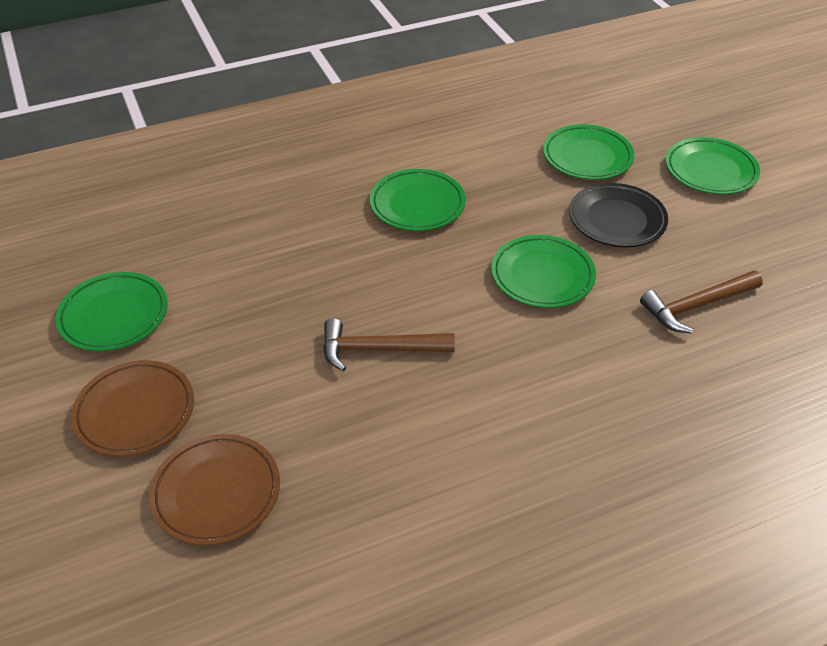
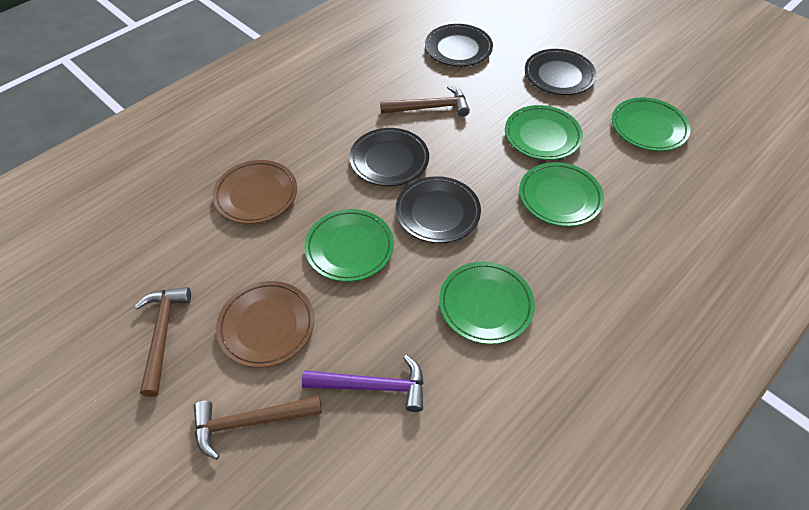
black plate: [569,183,668,247] = 1 -> [349,128,429,186] [396,176,481,243] [425,24,493,66] [525,49,596,95] = 4
brown hammer: [323,318,455,371] [640,270,763,333] = 2 -> [134,287,191,397] [193,396,322,460] [380,85,470,117] = 3
purple hammer: none = 0 -> [302,355,424,412] = 1

